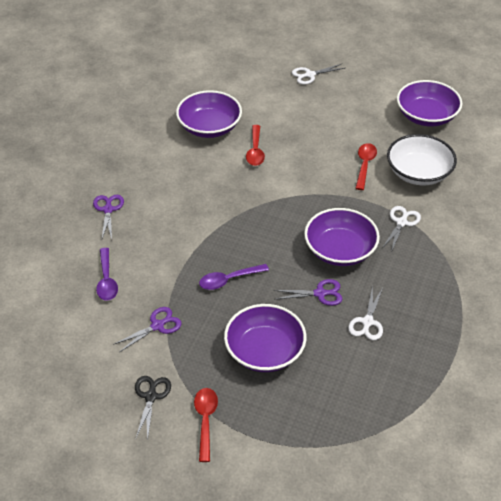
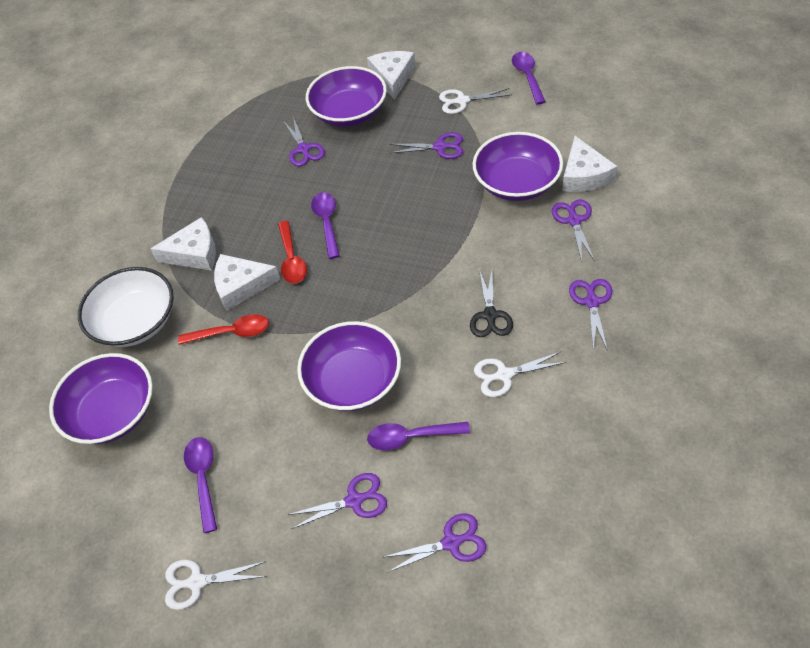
purple scissors: [93,195,124,239] [113,307,182,352] [273,279,342,306] = 3 -> [283,117,325,166] [287,473,387,529] [384,513,486,573] [390,132,463,159] [552,199,595,262] [569,279,612,351] = 6
purple spoon: [96,248,118,301] [199,264,269,290] = 2 -> [184,437,217,533] [311,192,340,259] [367,422,470,450] [512,52,546,105] = 4
red spoon: [194,388,218,462] [246,125,265,166] [355,143,377,190] = 3 -> [178,314,269,345] [278,221,307,283] = 2
white cheese: none = 0 -> [150,217,216,270] [214,254,281,311] [367,51,416,100] [562,136,617,192] = 4

